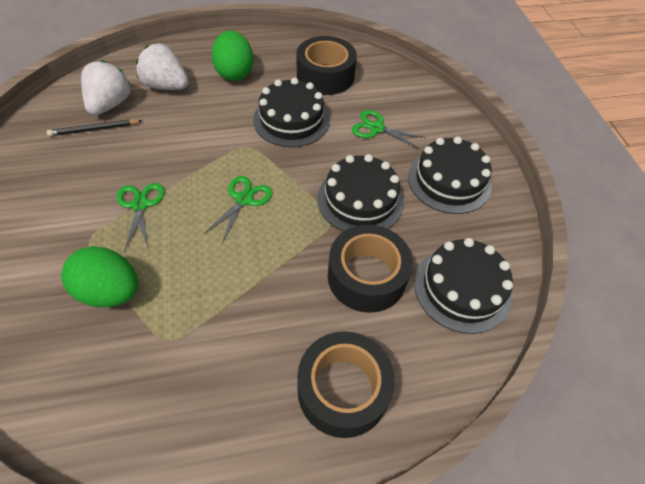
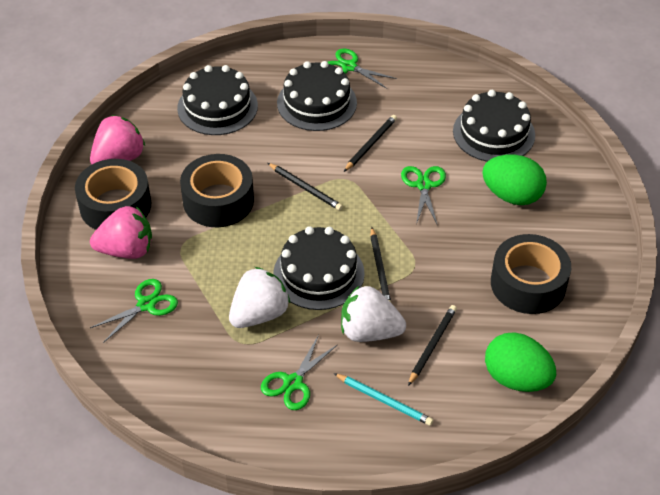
black pencil: [47,119,142,136] = 1 -> [268,163,343,211] [344,115,397,172] [370,227,391,302] [408,305,457,386] = 4
green scissors: [117,183,165,252] [203,176,272,243] [352,110,426,149] = 3 -> [90,279,178,343] [261,335,338,410] [328,49,397,89] [401,166,446,226] = 4
pink strawberry: none = 0 -> [90,115,145,164] [90,206,152,259] = 2
turquoise pencil: none = 0 -> [333,373,433,426] = 1

